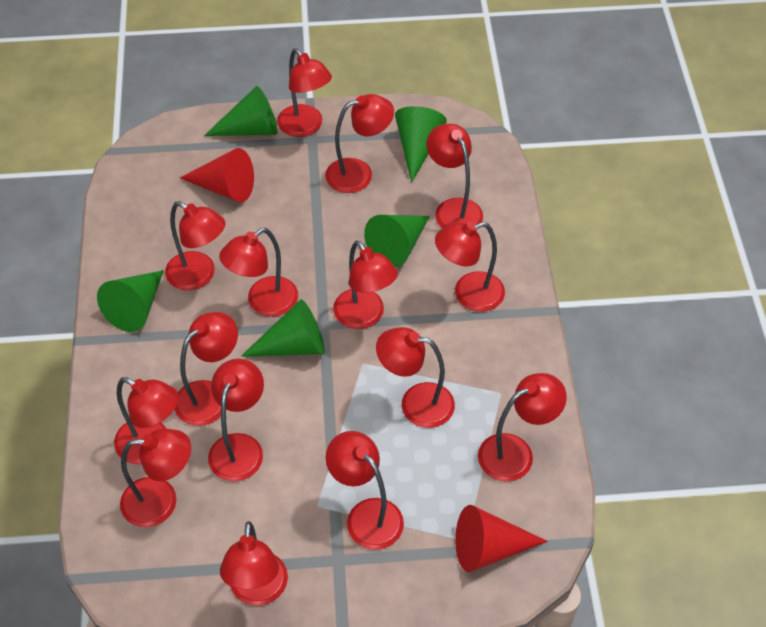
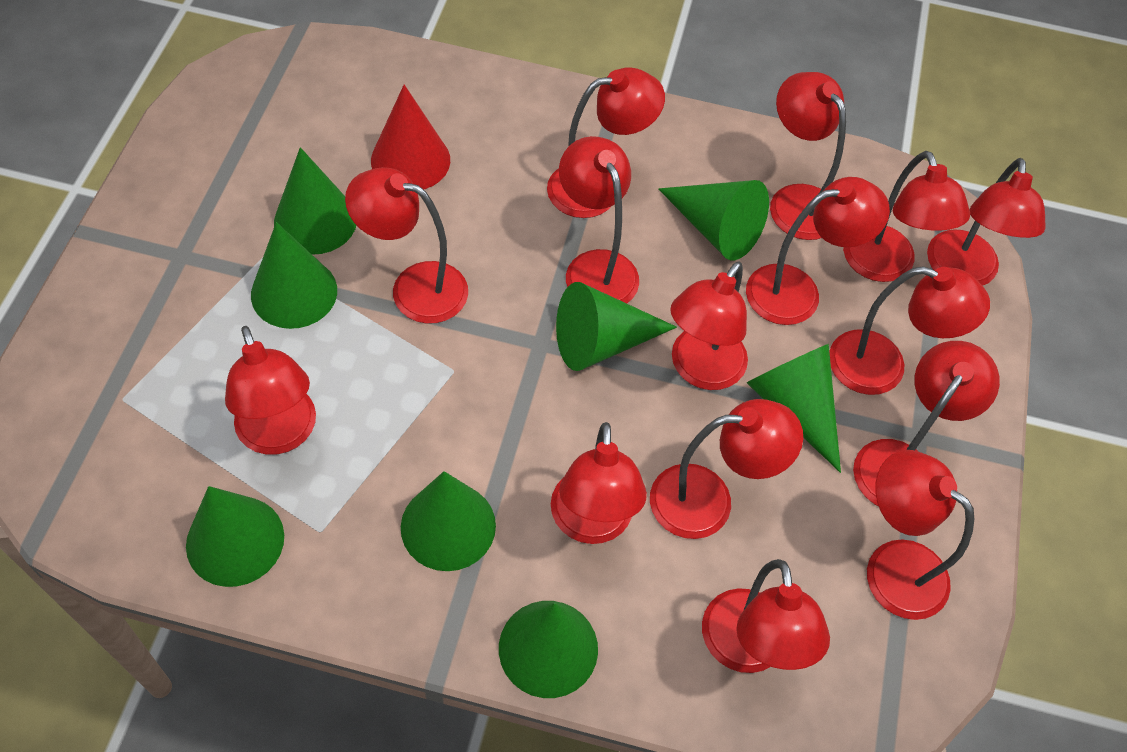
green cone: [97,270,164,332] [204,86,277,136] [241,299,324,357] [364,215,430,267] [395,106,447,183] = 5 -> [186,486,284,587] [251,222,337,329] [274,147,356,255] [401,471,496,571] [499,601,598,698] [556,282,677,371] [658,180,769,260] [747,344,841,473] = 8
red cone: [180,148,254,202] [455,505,548,572] = 2 -> [371,85,450,189] = 1

